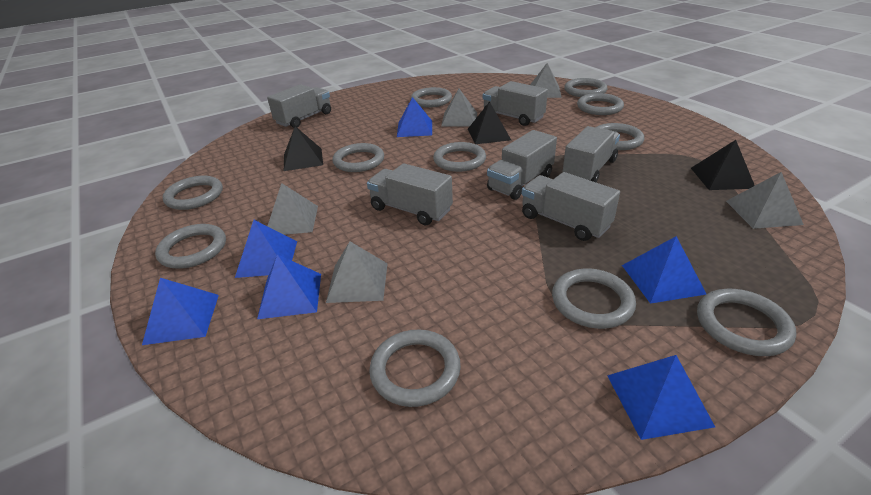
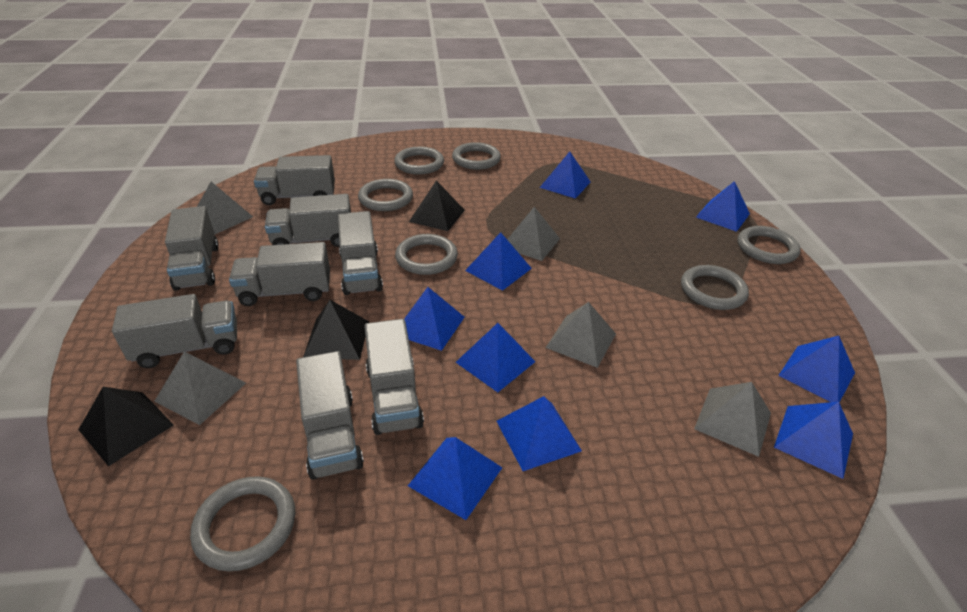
blue pyramid: [142,278,219,345] [235,220,297,278] [257,254,321,319] [397,97,432,137] [607,355,715,440] [622,236,706,304] = 6 -> [404,287,465,351] [408,437,502,520] [456,323,535,392] [465,232,532,291] [497,396,582,471] [540,152,591,199] [696,181,750,232] [774,402,853,479] [778,336,855,403] = 9
grey ring: [155,224,226,269] [163,176,223,210] [333,143,384,172] [369,329,461,407] [411,87,452,107] [433,142,486,172] [552,268,636,329] [564,78,607,97] [577,93,624,115] [595,123,644,150] [697,289,796,356] = 11 -> [190,476,295,572] [358,179,413,211] [394,147,444,175] [395,234,458,275] [452,142,501,170] [681,265,749,310] [737,226,800,264] = 7
grey truck: [267,84,331,128] [367,163,453,225] [483,81,548,126] [487,130,557,200] [522,172,620,241] [563,126,620,182] = 6 -> [112,294,237,368] [165,206,219,291] [229,242,330,306] [254,155,335,205] [265,194,351,247] [296,351,364,480] [338,211,383,295] [364,319,424,435] = 8

